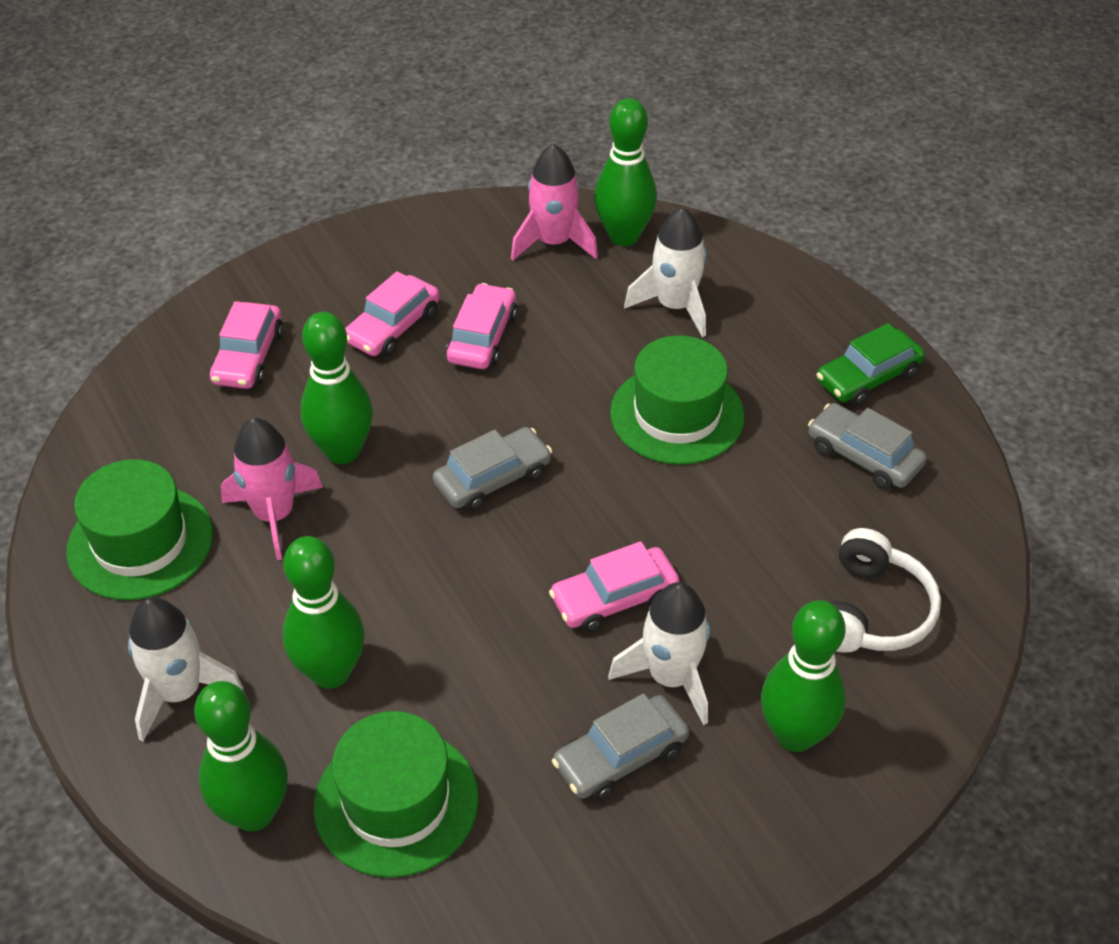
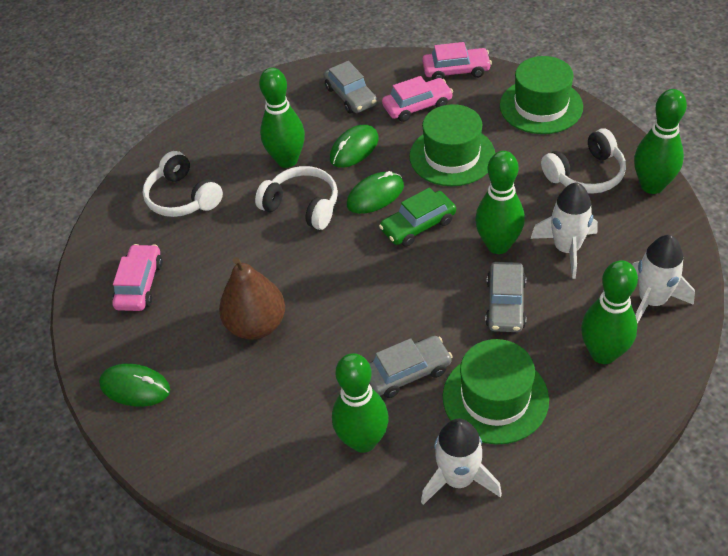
brown pear: none = 0 -> [219,257,285,340] = 1
green mouse: none = 0 -> [99,364,170,407] [330,125,379,168] [347,171,404,214] = 3
pink car: [210,301,283,389] [345,271,440,356] [446,283,517,369] [549,541,679,632] = 4 -> [112,244,163,311] [382,76,453,122] [422,42,492,80] = 3
pink rocket: [221,418,323,560] [511,143,598,260] = 2 -> none = 0
white headphones: [830,528,941,653] = 1 -> [143,151,223,217] [255,166,338,230] [541,129,626,194] = 3

